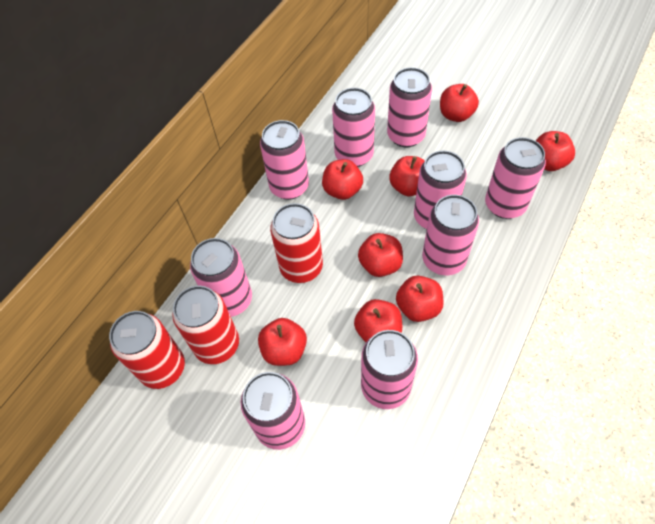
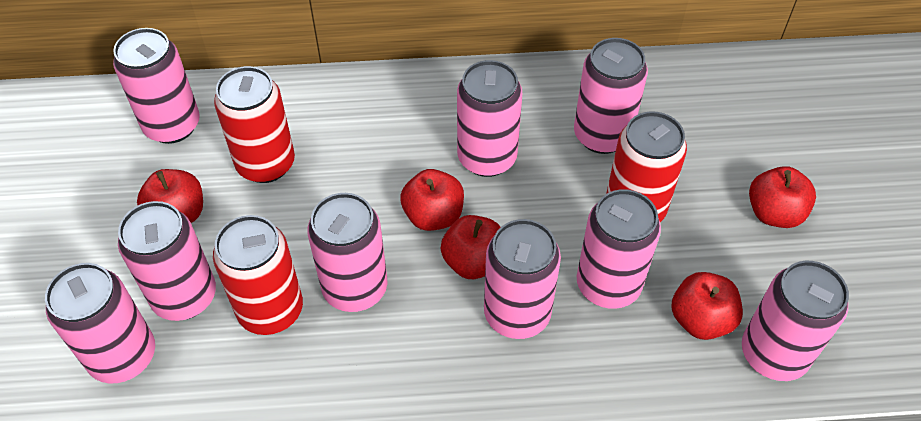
red apple: [258,318,307,366] [322,159,363,200] [354,299,402,342] [358,233,403,277] [389,156,425,196] [396,276,444,322] [440,84,479,122] [536,131,575,171] = 8 -> [137,169,203,223] [400,169,464,231] [440,215,500,279] [671,272,743,340] [749,166,816,228] = 5

